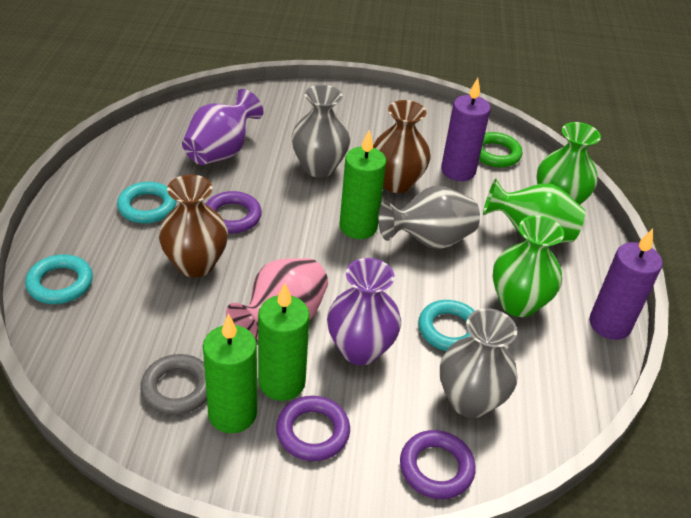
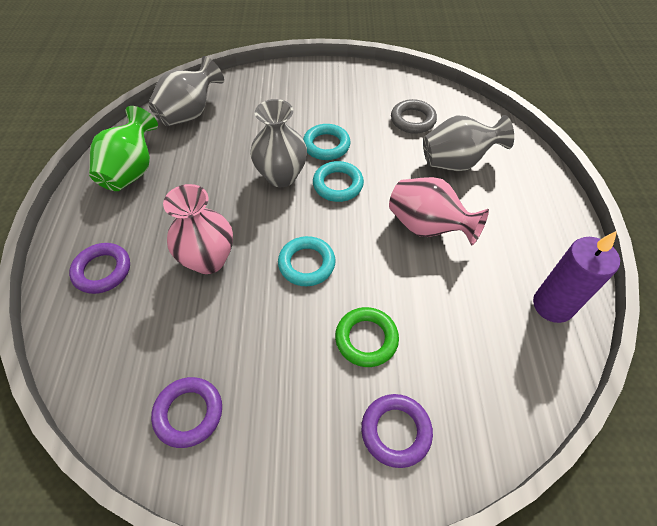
brown vase: [159,175,228,277] [373,100,431,193] = 2 -> none = 0
green candle: [203,314,257,433] [258,283,310,401] [339,130,386,239] = 3 -> none = 0
green vase: [483,179,585,243] [493,215,564,317] [537,122,601,205] = 3 -> [89,106,158,191] = 1
pink vase: [226,258,328,343] = 1 -> [163,184,233,274] [389,177,489,245] = 2
purple candle: [441,78,491,181] [589,229,663,340] = 2 -> [533,231,620,323] = 1
purple vase: [182,89,264,165] [327,258,401,365] = 2 -> none = 0

